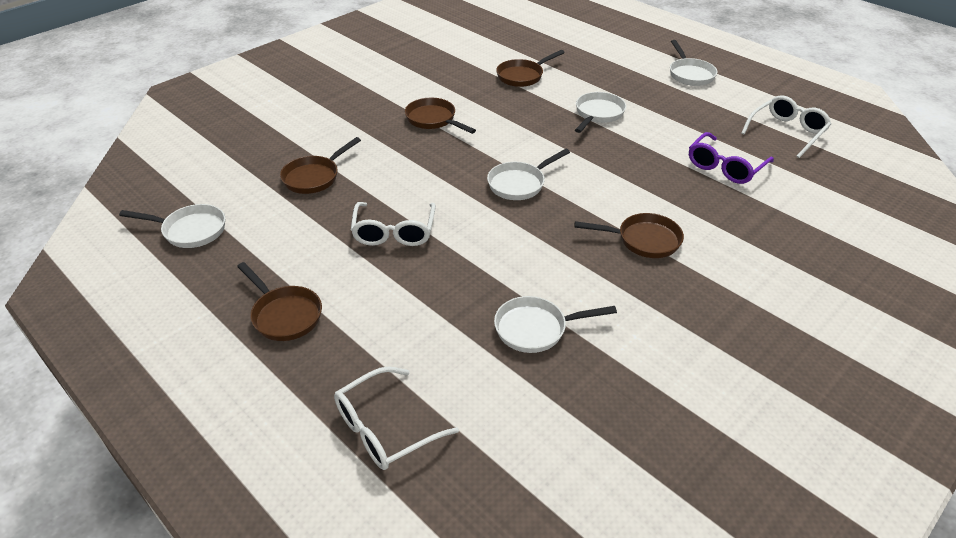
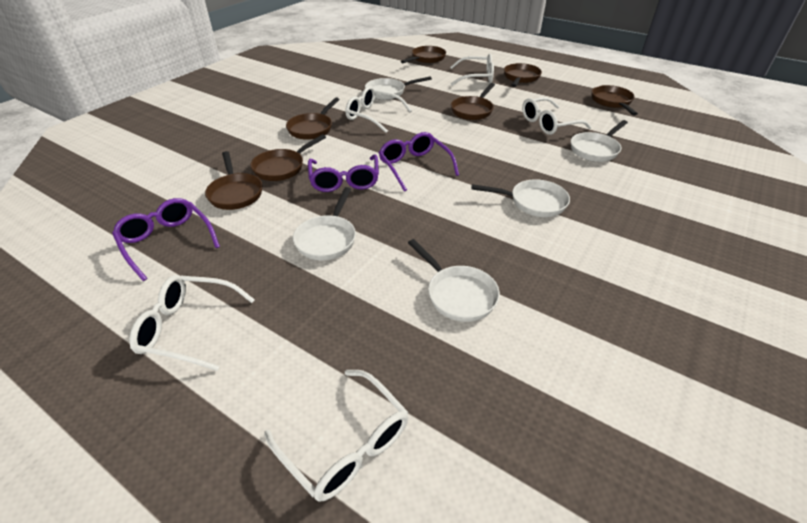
brown pan: [237,262,322,341] [280,137,361,194] [405,98,476,134] [496,50,565,87] [574,213,684,258] = 5 -> [205,151,263,210] [251,134,326,181] [286,97,340,140] [401,46,446,63] [451,83,495,120] [504,63,542,87] [591,85,638,115] = 7
purple glasses: [689,132,774,184] = 1 -> [112,198,220,281] [308,154,379,192] [379,132,459,192] = 3
white glasses: [334,366,459,470] [351,202,436,246] [741,96,831,158] = 3 -> [129,275,255,371] [264,370,409,502] [345,86,412,133] [450,54,494,86] [522,97,592,135] = 5

